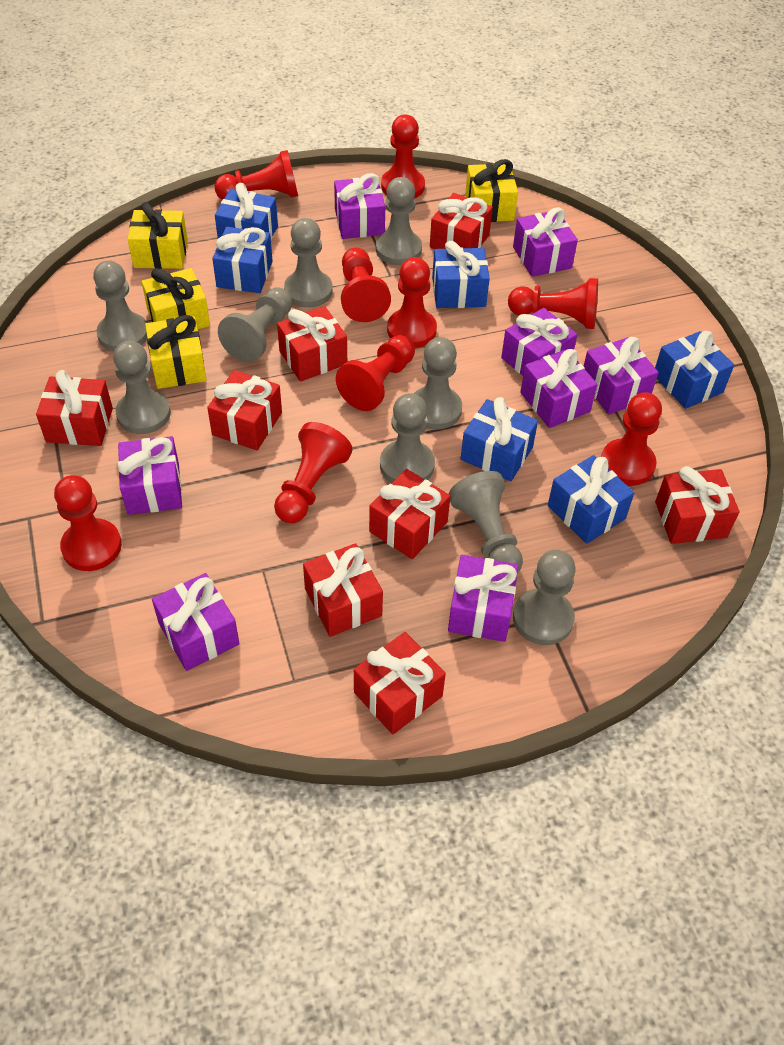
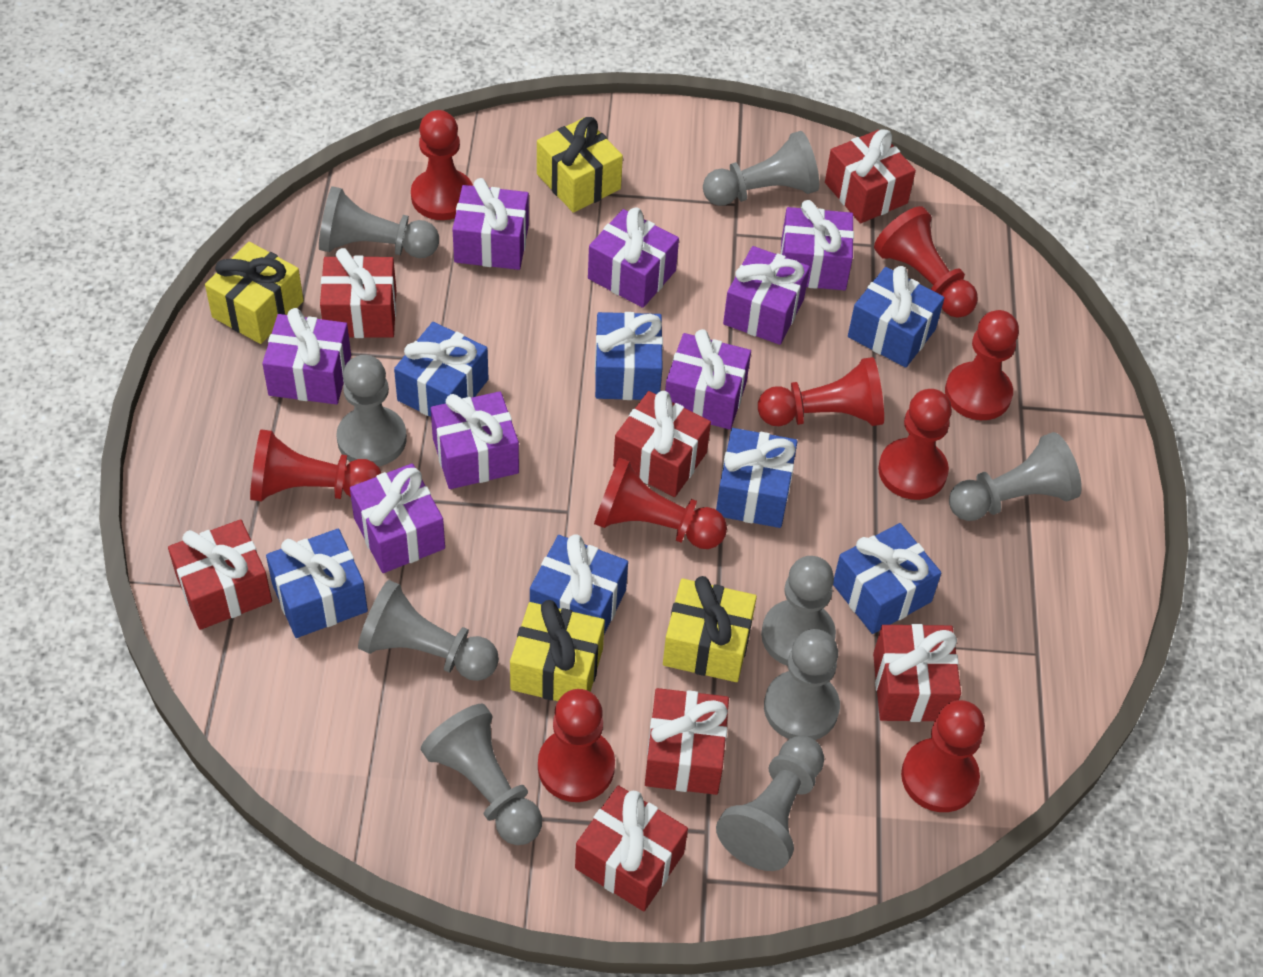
blue gift: [212,227,273,293] [215,183,278,240] [432,241,490,308] [461,397,538,481] [548,455,634,544] [655,331,734,409] = 6 -> [266,529,368,638] [394,322,488,417] [530,534,628,634] [595,312,663,400] [716,428,798,528] [833,523,941,634] [848,266,945,368] = 7
red gift: [36,370,113,446] [207,370,282,450] [277,306,347,382] [303,543,383,637] [354,632,446,735] [369,469,450,559] [430,193,493,249] [655,466,739,544] = 8 -> [168,519,272,630] [320,248,396,338] [575,785,688,911] [613,391,711,497] [645,688,729,795] [825,129,916,223] [873,624,961,722] = 7

